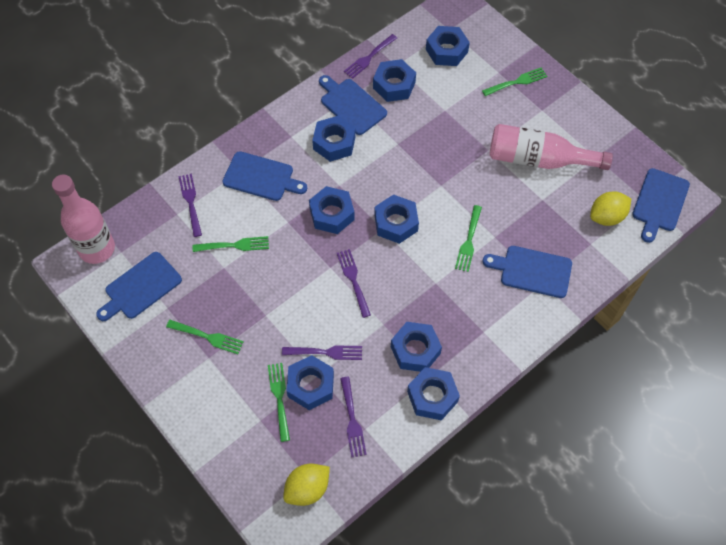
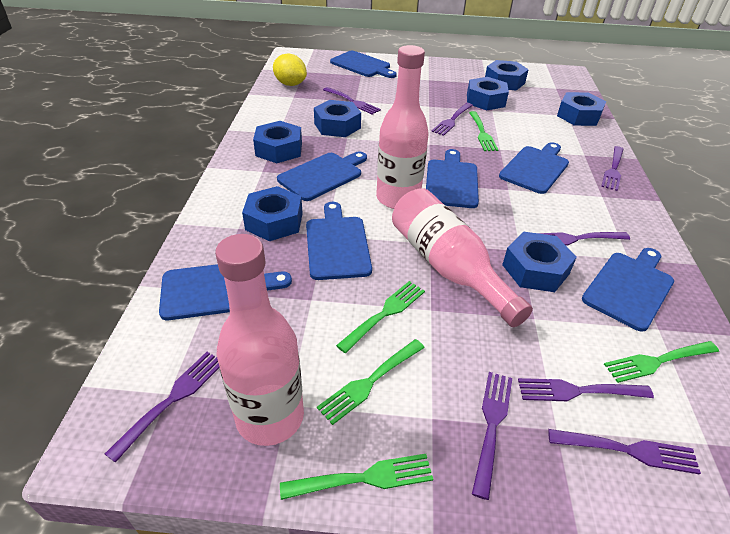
blue cutting board: [96,252,182,321] [222,151,307,201] [319,75,387,135] [483,246,572,298] [632,168,690,243] = 5 -> [159,264,292,320] [277,152,367,201] [306,202,372,280] [330,51,397,78] [426,149,479,208] [499,142,569,194] [582,248,674,332] = 7
blue nut: [286,355,334,410] [309,186,355,234] [312,116,356,162] [373,59,416,102] [374,194,419,244] [391,322,442,372] [407,367,460,420] [426,26,470,66] = 8 -> [242,186,303,241] [253,121,302,163] [314,100,361,137] [467,77,509,110] [485,60,529,90] [502,232,577,292] [557,92,606,126] = 7
pink bottle: [52,175,115,264] [489,124,613,170] = 2 -> [215,234,304,446] [376,45,429,209] [392,188,533,327] = 3
purple fork: [178,174,202,237] [282,345,362,360] [337,249,371,318] [340,377,367,458] [344,34,397,79] = 5 -> [105,352,220,463] [323,87,381,115] [431,103,473,136] [472,372,512,500] [518,378,654,401] [538,232,630,246] [548,429,701,475] [601,146,623,191] = 8
yellow lemon: [283,464,330,506] [590,191,631,226] = 2 -> [273,54,307,86] = 1

